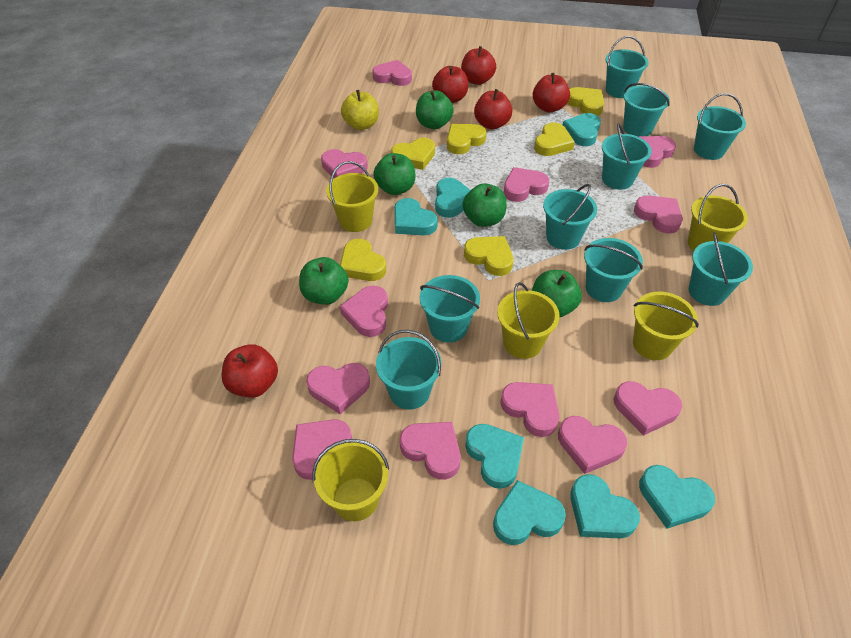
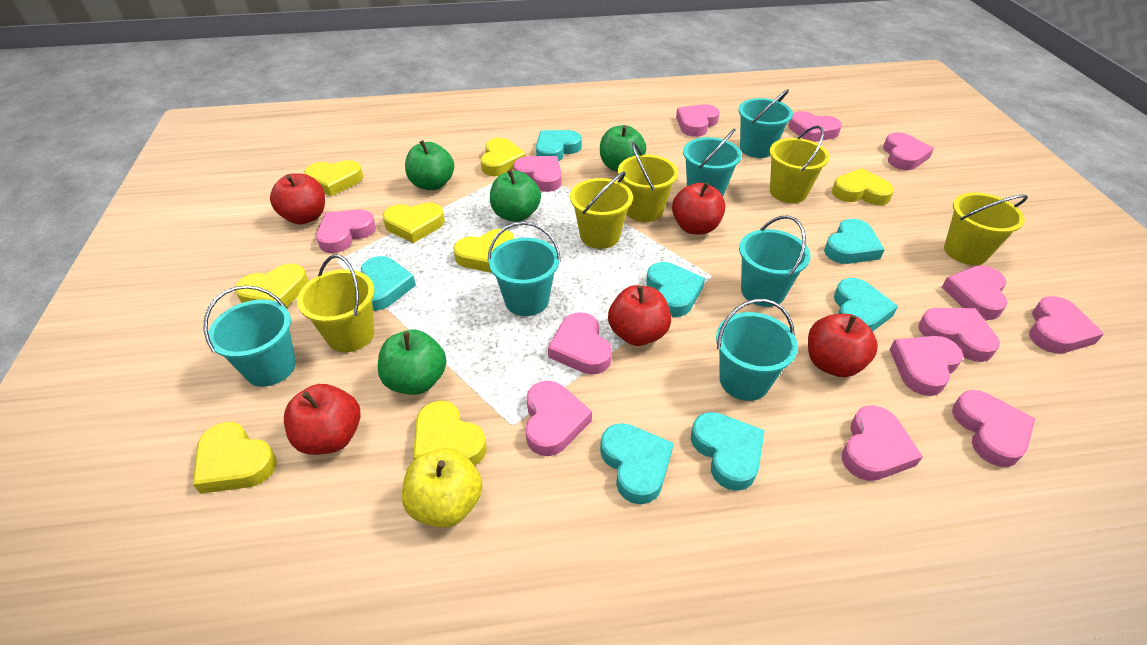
green apple: [299,257,349,305] [373,153,415,195] [416,90,454,129] [463,183,507,227] [532,270,582,318] = 5 -> [378,330,447,395] [405,140,454,190] [490,170,541,222] [600,125,646,172] = 4
pink heart: [292,419,352,480] [306,363,370,414] [321,149,368,178] [340,286,388,337] [372,60,412,86] [399,422,461,480] [500,382,559,437] [504,167,549,202] [558,416,627,474] [613,381,682,436] [634,195,683,234] [638,136,676,168] = 12 -> [316,210,376,253] [513,156,562,192] [525,381,592,456] [548,312,612,375] [676,104,720,137] [788,111,842,142] [842,405,923,481] [883,132,934,170] [889,336,963,396] [918,308,1000,362] [942,266,1008,320] [952,390,1035,467] [1029,296,1104,354] = 13
turquoise bucket: [376,330,441,410] [420,275,480,343] [543,184,597,250] [584,238,643,302] [602,123,652,190] [605,36,649,98] [623,83,670,136] [689,232,753,306] [694,93,746,160] = 9 -> [203,285,296,387] [488,222,561,316] [683,128,742,196] [716,299,798,401] [738,89,793,158] [739,216,811,307] = 6
yellow heart: [340,239,386,281] [391,138,435,170] [447,124,487,154] [464,236,513,276] [534,122,575,156] [567,87,604,116] = 6 -> [193,422,277,494] [235,264,308,308] [304,160,363,196] [383,202,445,243] [413,401,487,466] [453,229,515,273] [480,138,526,176] [832,168,894,205] = 8

